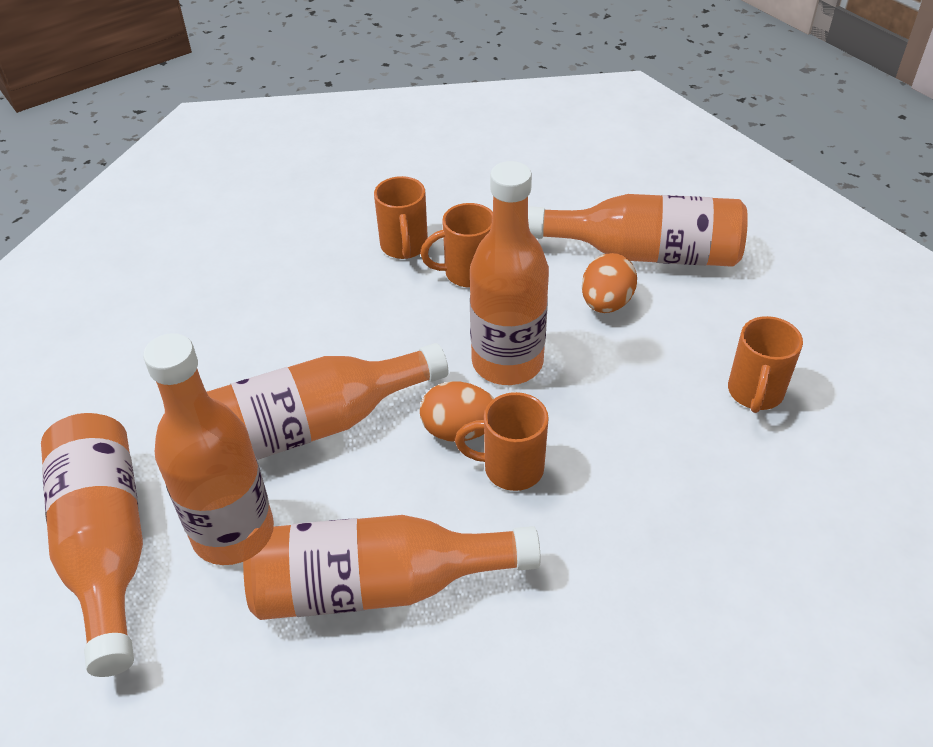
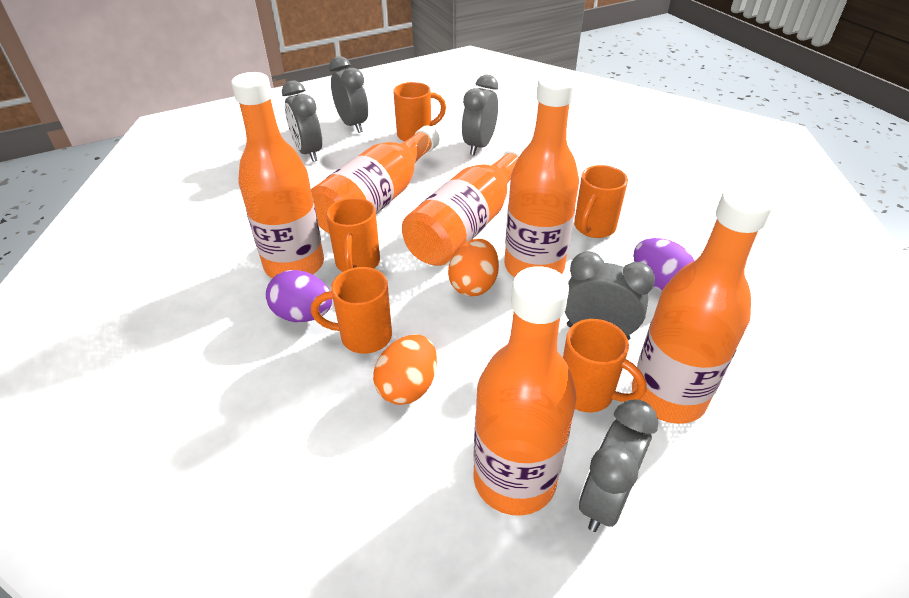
grey clock: none = 0 -> [282,81,322,162] [329,56,368,133] [462,75,498,156] [565,251,655,340] [579,399,658,532] = 5
orange mug: [374,176,428,259] [421,203,493,288] [455,392,549,491] [728,316,803,413] = 4 -> [311,267,392,354] [326,198,380,272] [393,82,446,142] [563,319,647,412] [574,165,628,238] = 5
purple egg: none = 0 -> [266,270,332,322] [633,238,694,291] = 2

